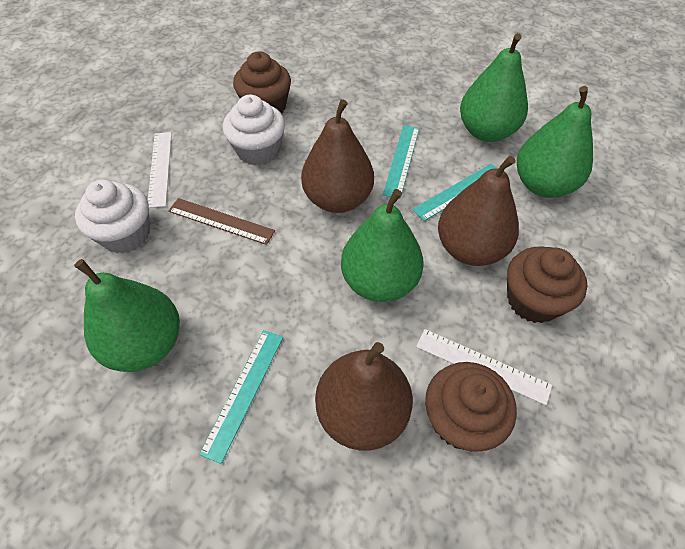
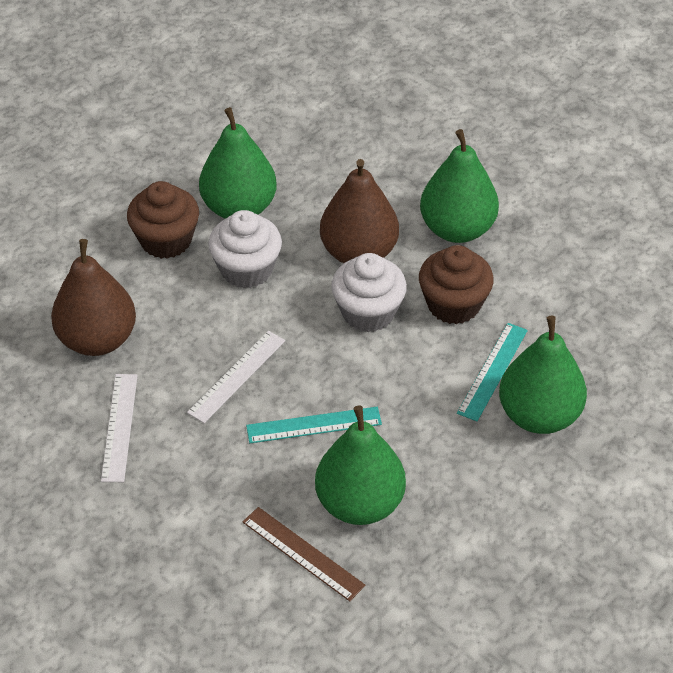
brown cupcake: [233,51,291,113] [425,362,517,452] [507,246,587,323] = 3 -> [127,181,199,259] [419,245,494,324] = 2
brown pear: [301,99,374,213] [315,342,413,451] [438,156,519,266] = 3 -> [51,239,136,356] [320,159,399,263] = 2
turquoise ruler: [199,330,283,464] [383,125,420,199] [412,164,497,221] = 3 -> [246,407,382,443] [457,323,528,421] = 2

